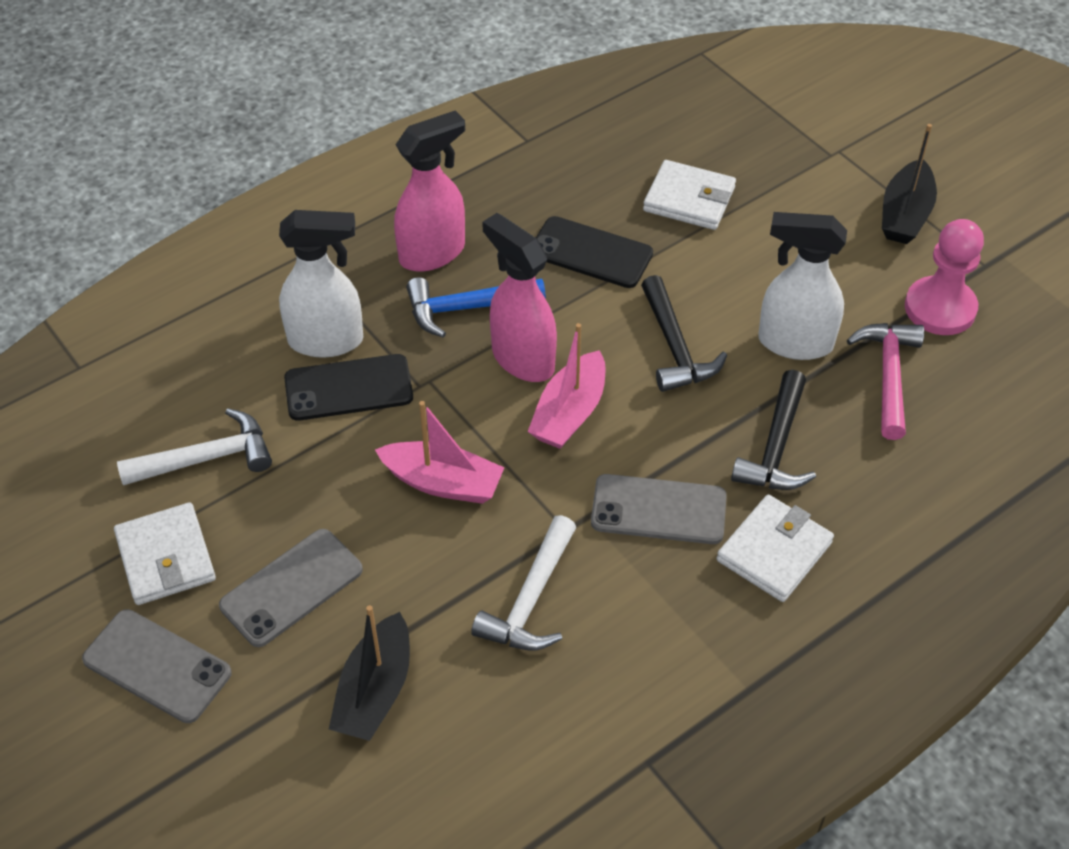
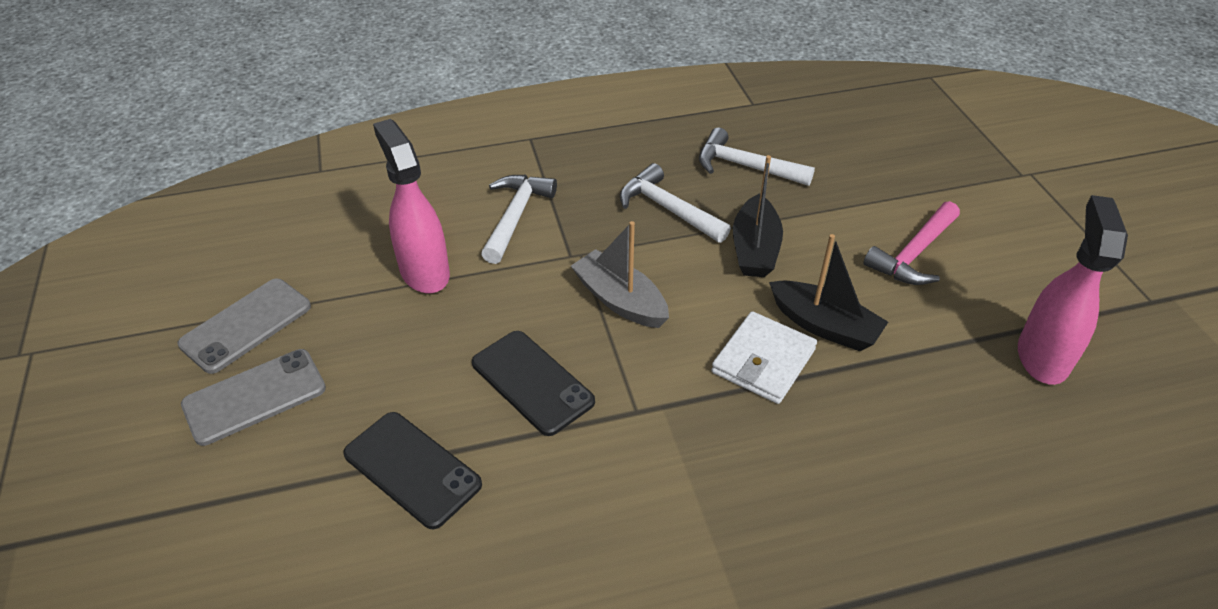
black hammer: [641,275,727,392] [731,370,816,490] = 2 -> none = 0
blue hammer: [406,277,546,338] = 1 -> none = 0
grey boat: none = 0 -> [571,221,669,328] = 1
grey phone: [82,609,232,723] [219,529,363,647] [591,474,727,544] = 3 -> [177,279,311,374] [181,349,326,446] = 2
pink boat: [375,401,505,504] [528,323,605,449] = 2 -> none = 0
pink pawn: [905,219,984,335] = 1 -> none = 0
white hammer: [117,408,272,485] [471,515,576,650] = 2 -> [481,175,557,264] [620,163,731,243] [699,127,815,186] = 3
white spray bottle: [279,210,363,357] [758,212,847,360] = 2 -> none = 0
white wallet: [114,502,216,605] [643,160,736,230] [717,494,834,602] = 3 -> [711,311,817,404] = 1

